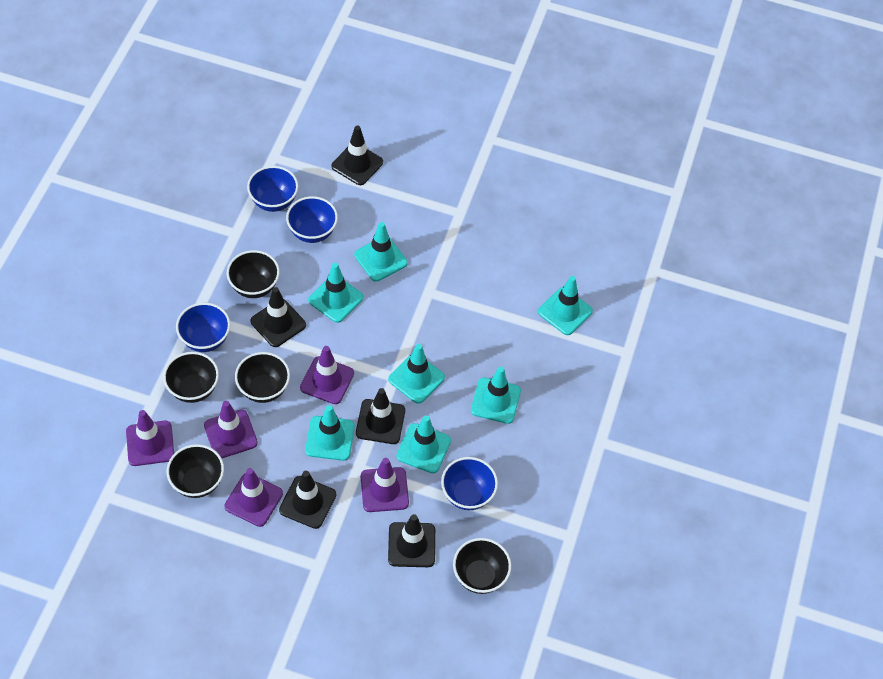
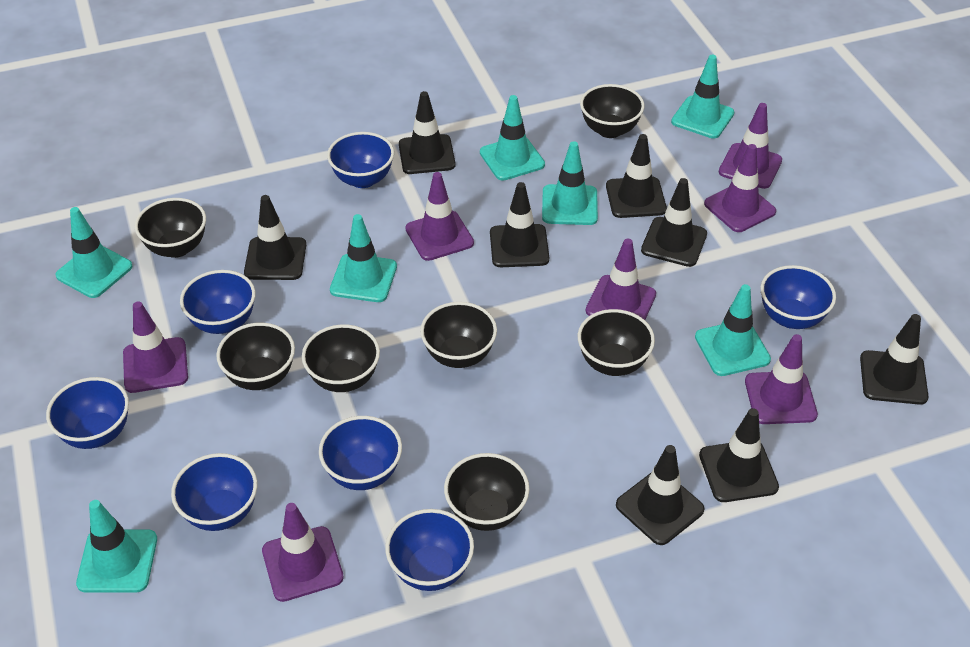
black bowl: [163,352,219,403] [167,444,224,498] [227,250,280,298] [235,352,290,403] [453,538,511,594] = 5 -> [135,198,206,258] [216,323,295,390] [302,324,380,392] [420,302,497,368] [444,453,530,531] [578,309,655,376] [580,84,644,138] = 7
black traffic cone: [250,287,306,347] [279,471,336,529] [331,125,383,185] [356,388,405,444] [388,514,435,567] = 5 -> [244,195,306,280] [399,91,456,174] [490,182,549,267] [606,134,667,218] [616,445,705,545] [641,178,707,267] [699,408,779,502] [860,314,928,405] = 8
blue bowl: [176,303,230,352] [247,166,298,212] [286,196,338,243] [441,457,498,510] = 4 -> [46,377,129,449] [171,453,257,531] [180,270,256,334] [319,416,402,490] [327,132,394,188] [385,509,474,591] [761,265,836,329] = 7
purple traffic cone: [126,410,174,466] [204,401,258,458] [224,468,283,527] [300,346,354,404] [361,458,409,512] = 5 -> [123,301,188,393] [262,503,344,602] [405,172,474,261] [586,239,656,320] [704,144,776,232] [719,103,782,189] [745,334,818,424] = 7

